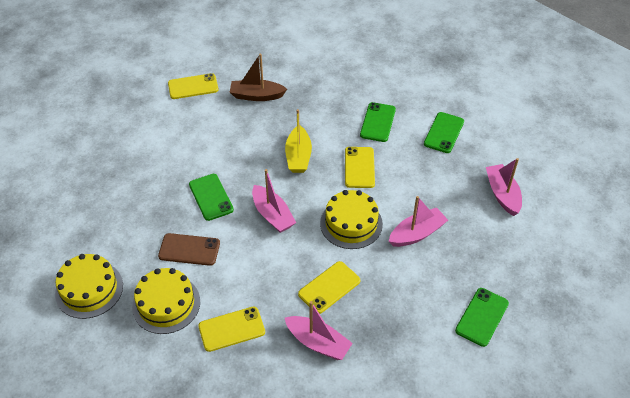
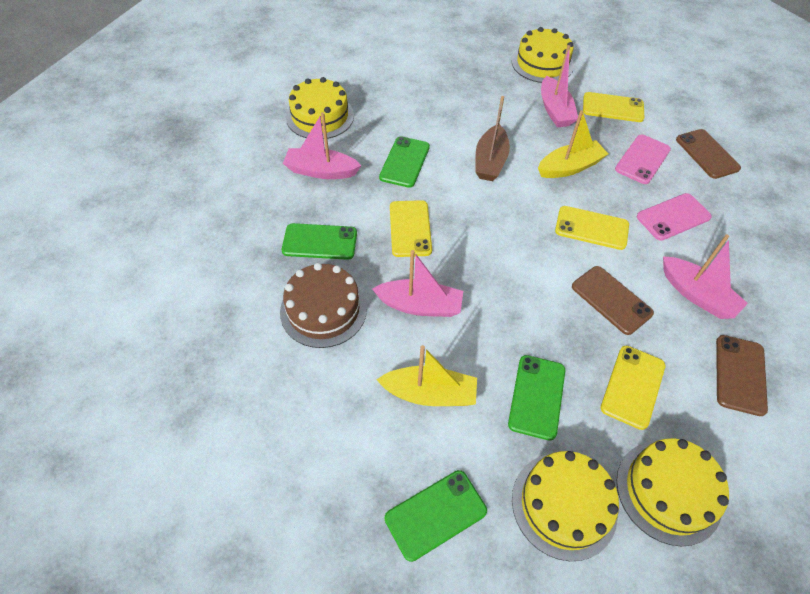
brown cake: none = 0 -> [280,263,367,348] = 1
brown phone: [158,233,220,266] = 1 -> [572,266,654,335] [676,129,741,179] [716,335,768,416] = 3
pink phone: none = 0 -> [615,134,671,184] [637,193,712,241] = 2
yellow boat: [285,109,312,173] = 1 -> [376,345,477,406] [538,110,608,178] = 2
yellow cake: [55,254,123,319] [132,268,200,334] [320,190,383,249] = 3 -> [286,77,354,139] [512,27,574,83] [512,451,619,561] [617,438,729,546] = 4

